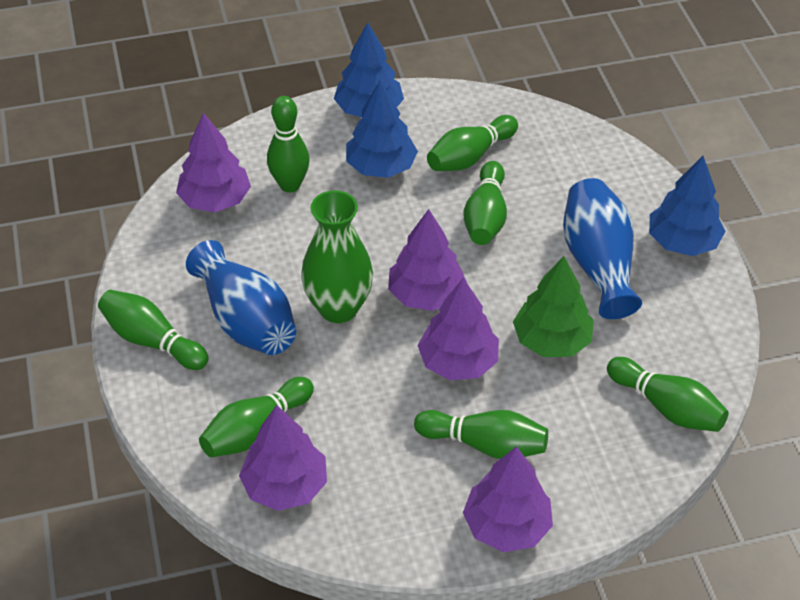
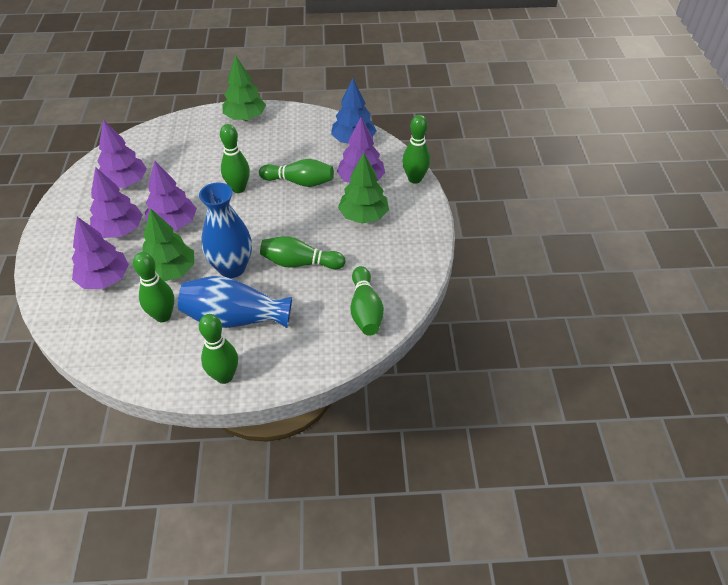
blue tree: [334,22,404,117] [346,80,418,178] [649,156,725,256] = 3 -> [331,78,377,143] = 1
green tree: [513,256,594,357] = 1 -> [142,208,194,281] [223,55,266,121] [338,153,389,224] = 3
green vase: [301,190,373,323] = 1 -> none = 0

